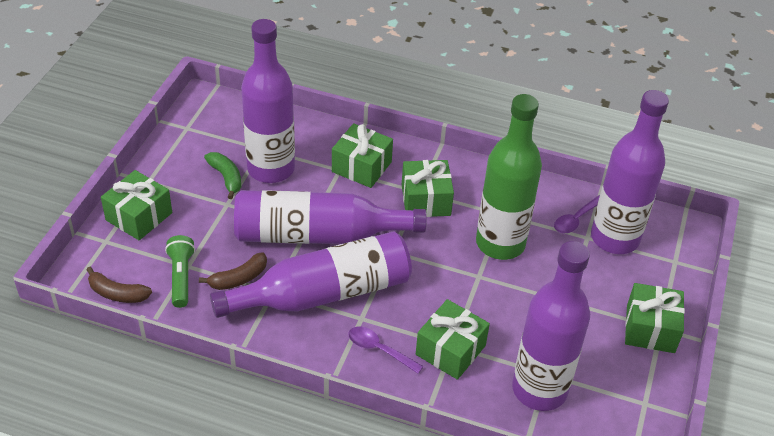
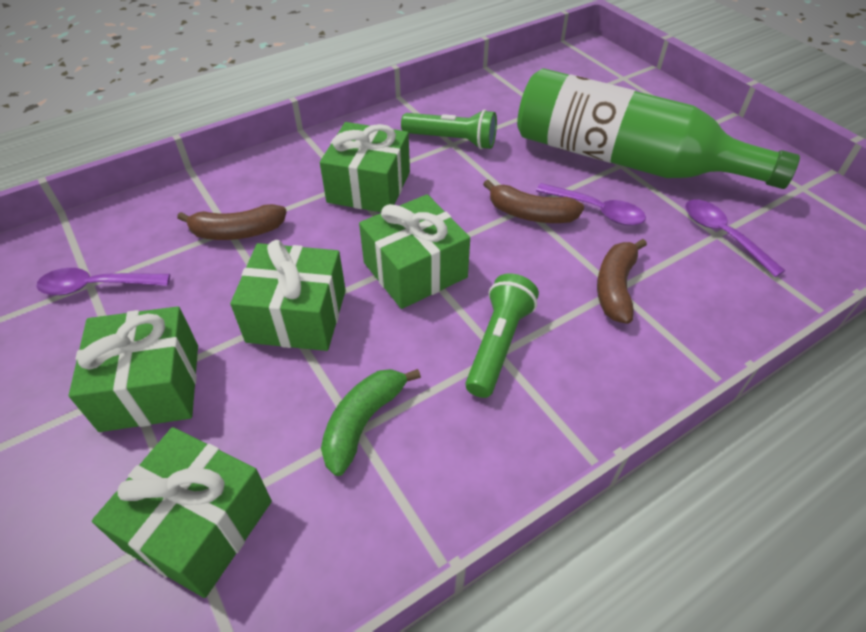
brown banana: [86,267,152,303] [199,252,267,290] = 2 -> [177,204,287,240] [483,180,584,223] [597,239,647,324] = 3
green flashlight: [165,235,195,308] = 1 -> [401,109,497,149] [465,273,539,398] = 2
purple bottle: [210,231,412,318] [234,190,427,244] [241,19,295,183] [512,241,590,411] [591,90,669,254] = 5 -> none = 0
purple spoon: [349,326,424,374] [554,195,600,233] = 2 -> [36,268,170,295] [536,183,646,226] [685,199,785,277] = 3

